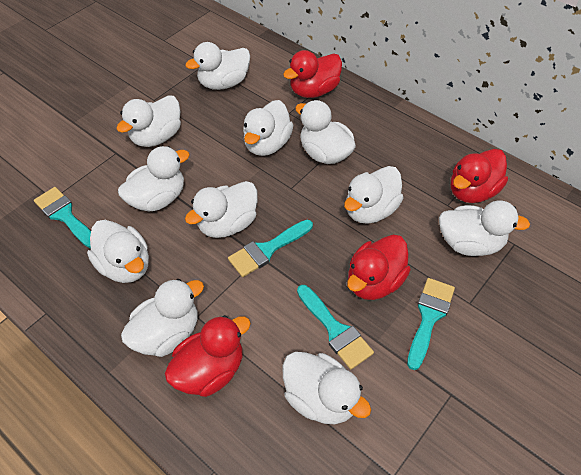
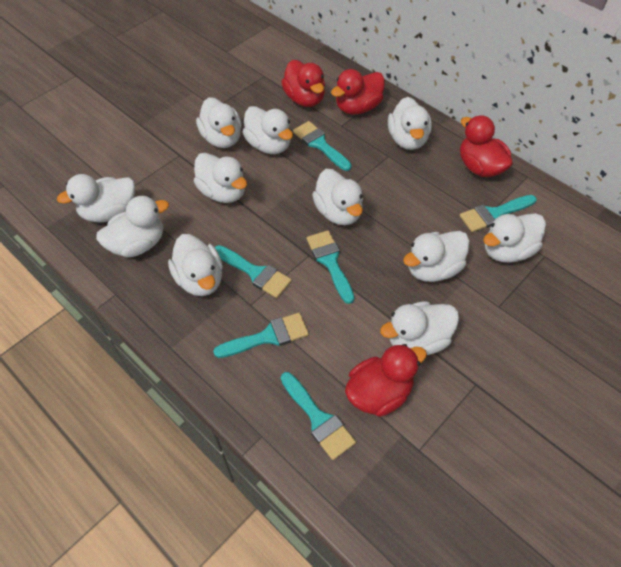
turquoise brush: [34,187,91,248] [228,220,313,277] [297,285,374,370] [407,278,455,370] = 4 -> [213,313,309,358] [215,245,292,298] [281,372,356,460] [293,121,352,171] [306,230,354,304] [460,195,537,232] = 6

